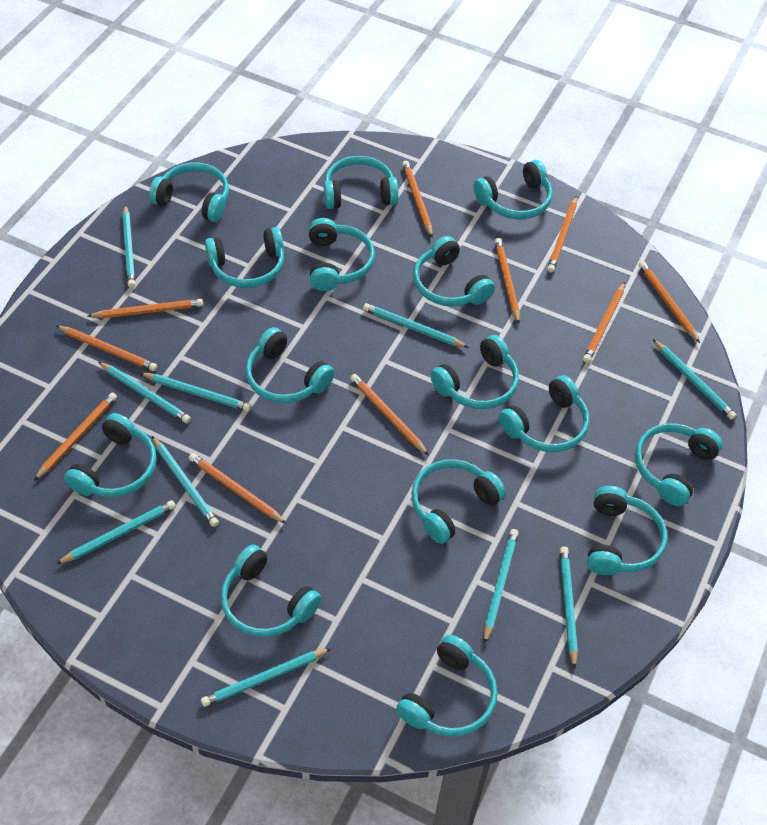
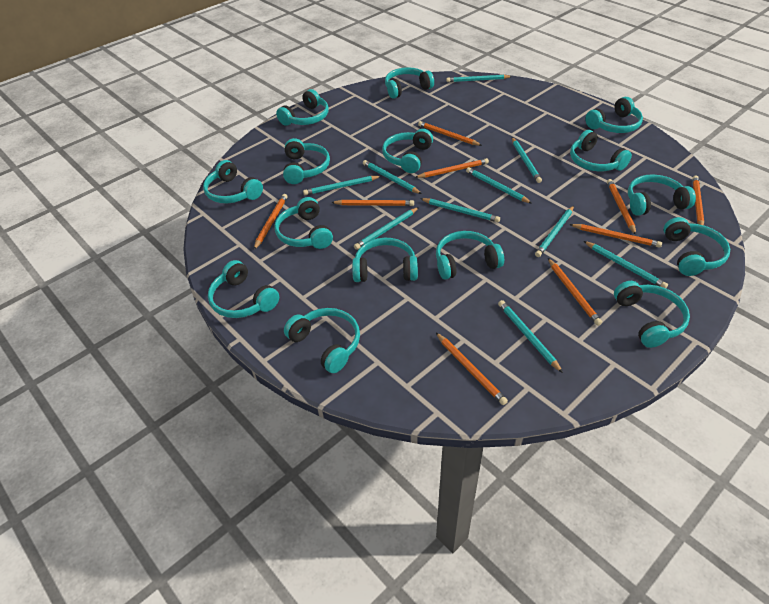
orange pencil: [34,392,117,481] [56,326,157,371] [87,299,203,318] [189,453,287,524] [350,374,429,455] [402,161,433,237] [494,238,520,324] [547,196,577,273] [583,282,625,363] [639,261,700,343] = 10 -> [254,194,288,250] [331,200,414,206] [415,158,489,178] [418,121,482,146] [436,333,508,405] [548,258,602,326] [569,224,662,248] [607,179,636,235] [692,175,704,225] = 9

